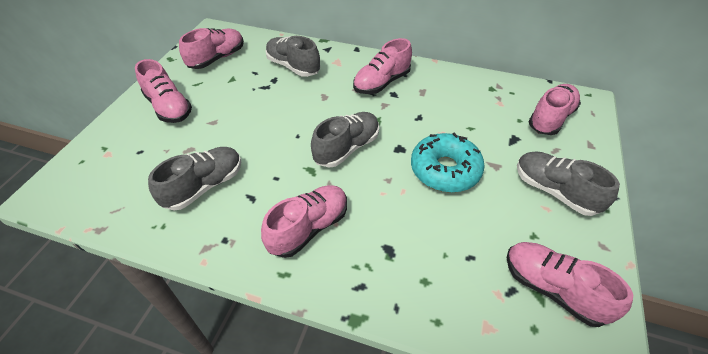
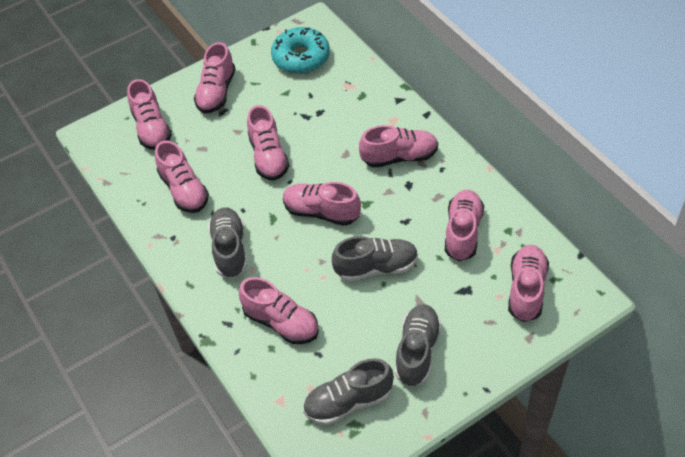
pink shoe: [135,59,192,123] [179,28,244,69] [261,185,347,258] [353,38,412,94] [507,242,633,327] [528,84,581,135] = 6 -> [127,79,172,150] [155,140,209,213] [194,42,235,114] [239,277,319,344] [247,105,289,181] [283,182,361,226] [359,125,438,168] [445,190,484,261] [508,245,549,322] = 9

